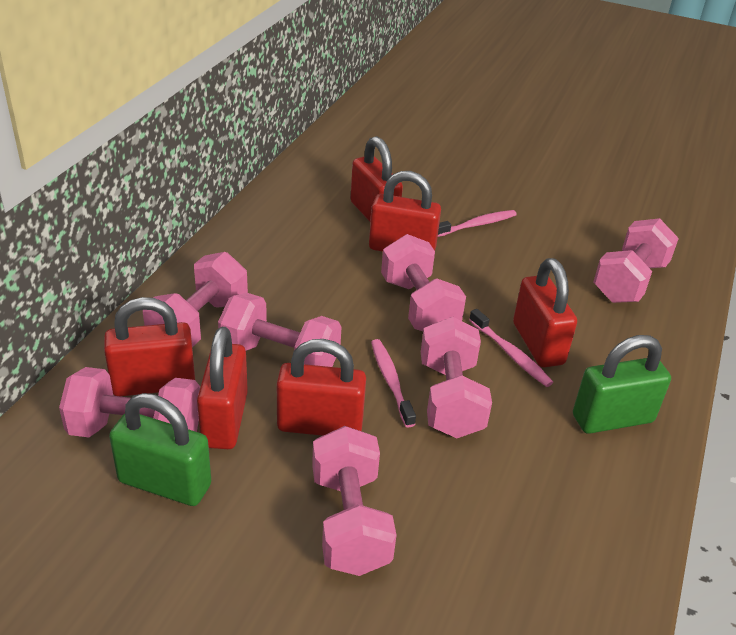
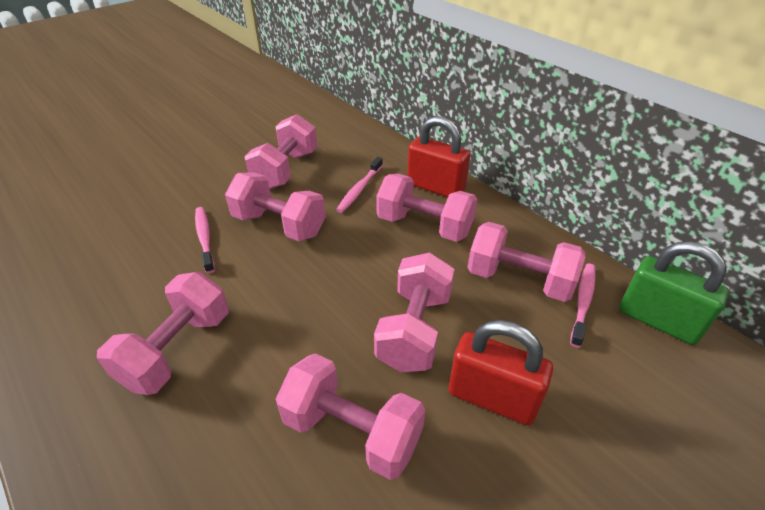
green padlock: [109,393,211,506] [573,335,671,434] = 2 -> [619,241,729,345] = 1
red padlock: [104,297,195,397] [197,327,248,449] [277,339,366,436] [351,136,403,222] [369,171,441,252] [513,258,577,368] = 6 -> [407,116,470,197] [449,320,553,425] = 2

